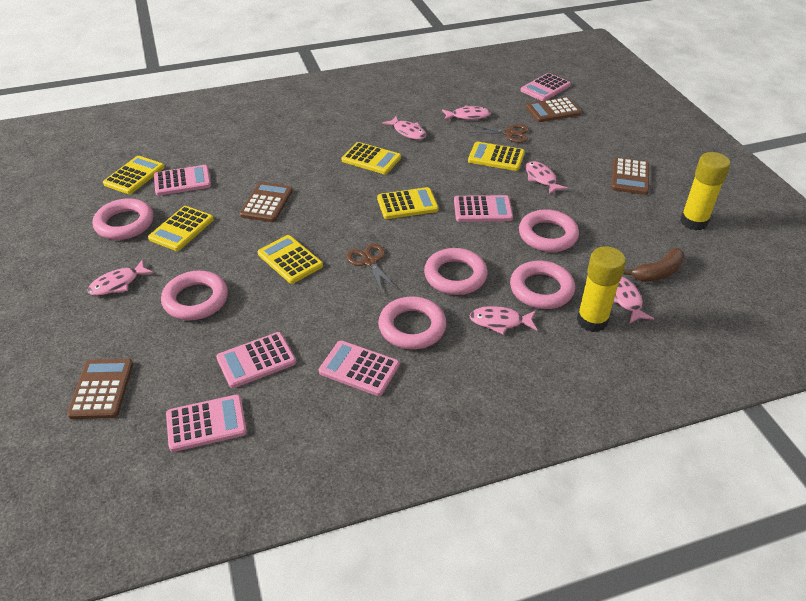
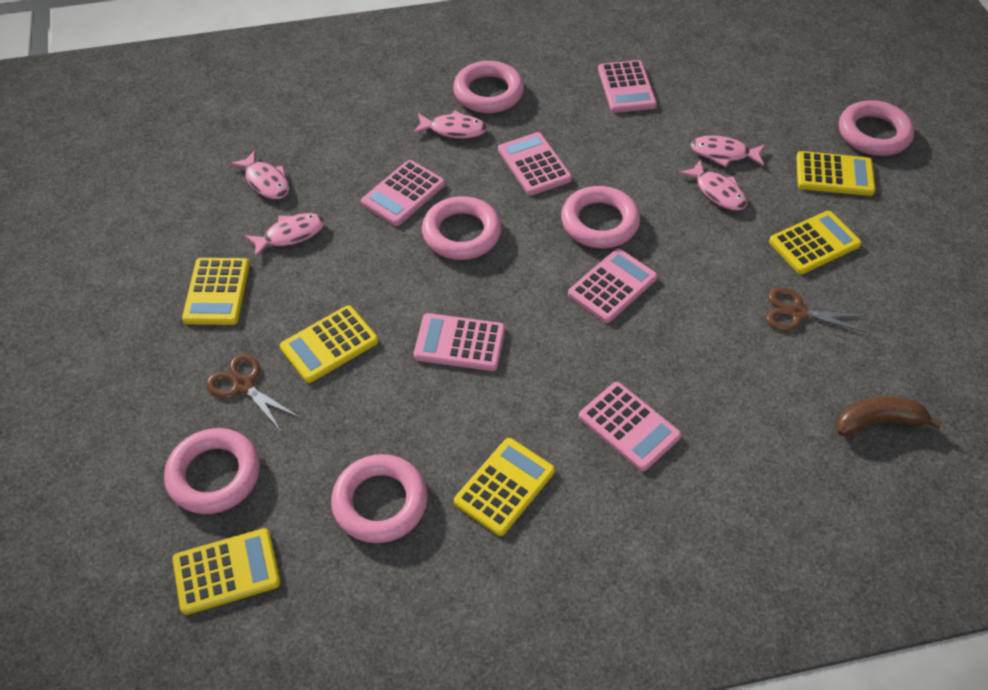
brown calculator: [67,359,133,419] [240,182,293,222] [526,97,581,122] [611,157,649,195] = 4 -> none = 0
pink fish: [88,259,154,296] [382,116,426,140] [442,105,491,121] [470,306,537,335] [525,161,568,195] [614,277,654,324] = 6 -> [230,150,289,199] [245,213,325,258] [413,111,487,138] [679,160,747,211] [690,135,765,167] = 5
yellow glue stick: [577,246,626,332] [680,152,731,230] = 2 -> none = 0

